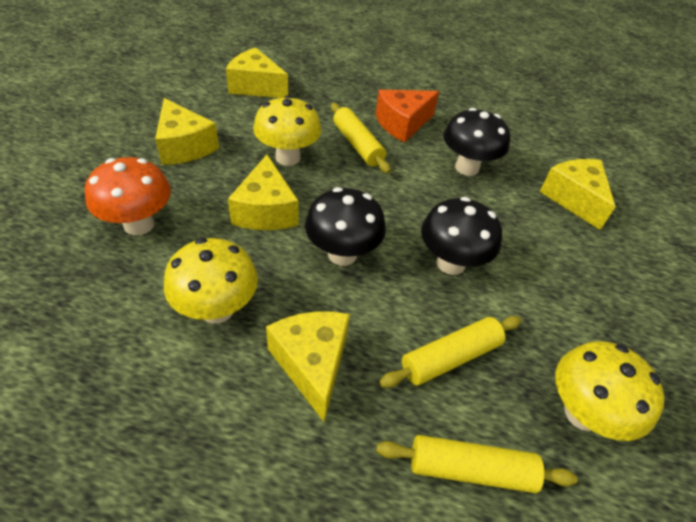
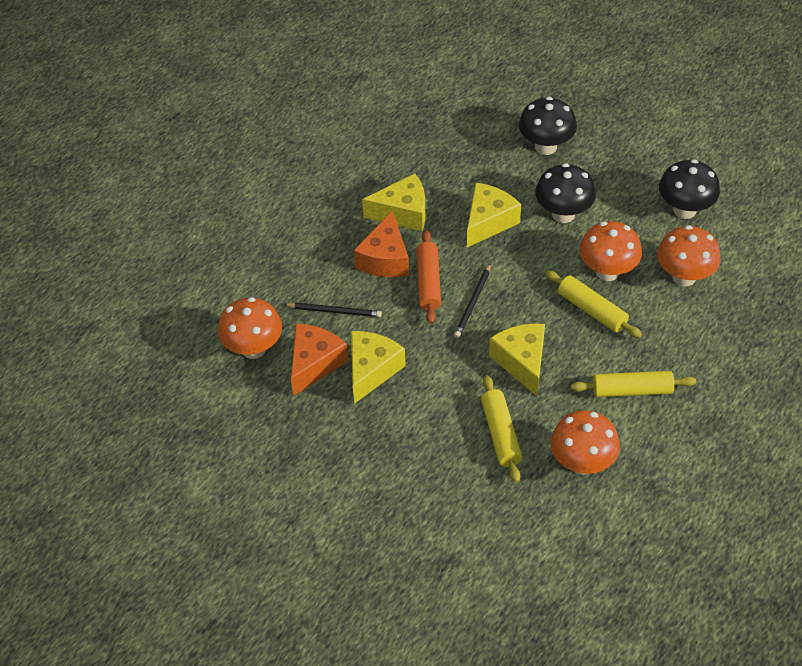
black pencil: none = 0 -> [283,303,382,317] [454,263,491,338] = 2
orange cheese: [376,90,439,143] = 1 -> [291,324,348,396] [354,211,409,277] = 2
orange mushroom: [85,157,171,235] = 1 -> [218,297,282,359] [550,410,620,475] [579,221,642,281] [657,225,721,287] = 4
orange rolling pin: none = 0 -> [416,230,441,324] = 1
yellow cheese: [155,98,219,165] [226,48,288,98] [228,155,298,230] [266,312,350,422] [539,159,616,230] = 5 -> [351,331,406,404] [362,173,425,231] [467,182,521,247] [489,323,545,396] = 4
yellow mushroom: [164,238,258,324] [253,95,322,166] [555,341,665,441] = 3 -> none = 0

